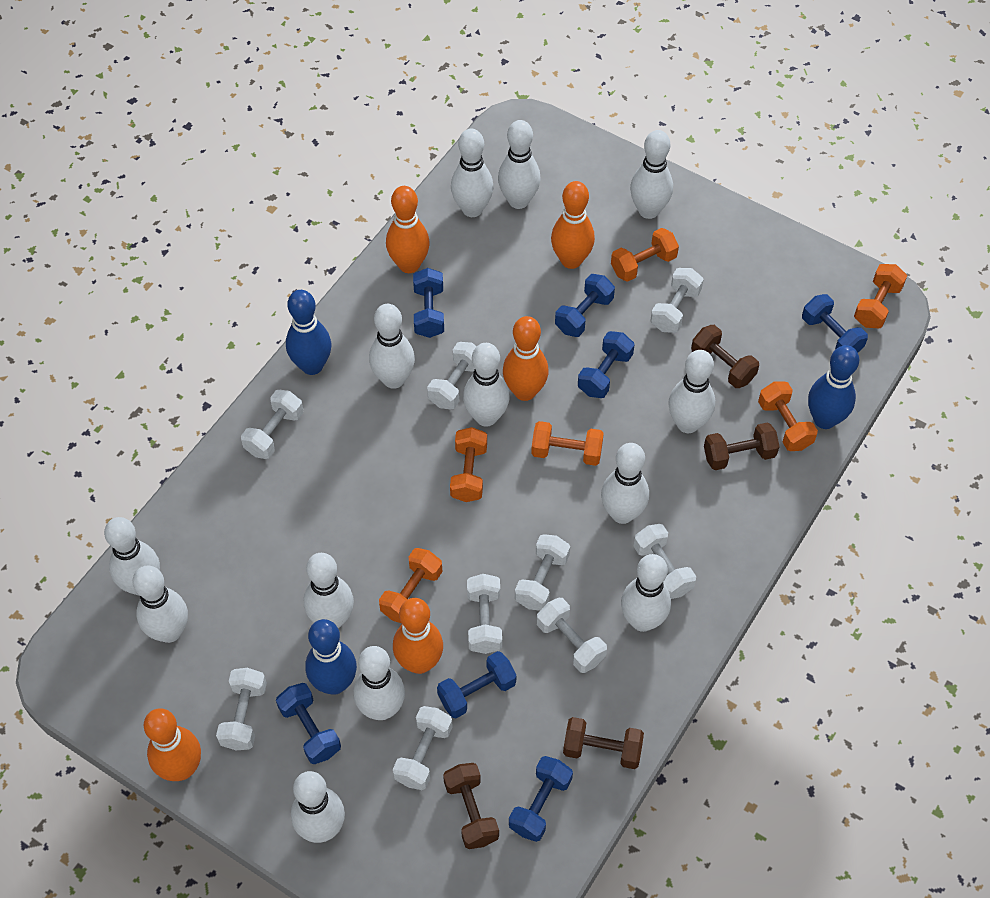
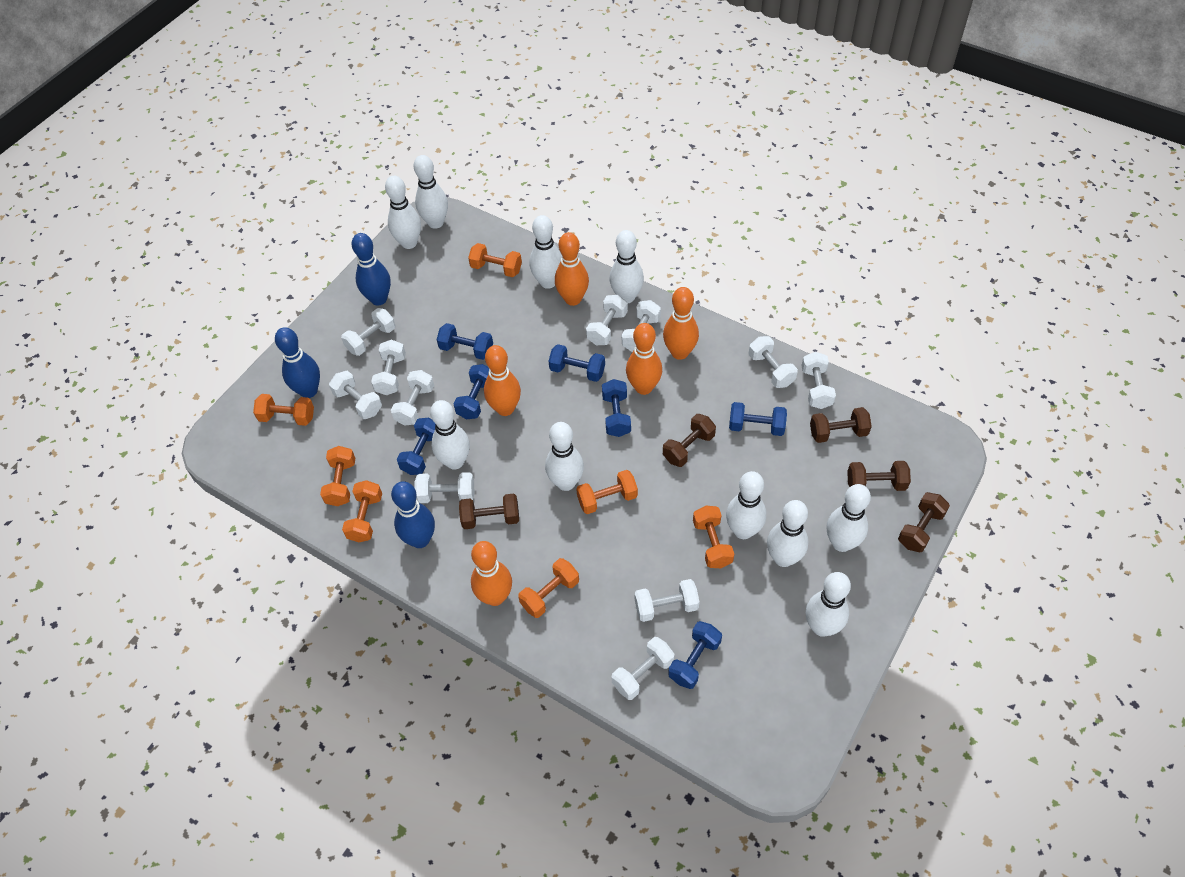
brown dumbbell: [443,763,499,849] [563,717,644,769] [691,325,759,388] [704,422,780,470] = 4 -> [459,494,519,529] [663,414,716,467] [810,407,872,443] [847,461,911,491] [898,492,950,552] = 5
orange dumbbell: [379,548,442,623] [450,427,487,502] [531,421,604,466] [611,228,679,282] [758,381,818,451] [854,264,907,328] = 6 -> [253,394,314,426] [320,446,355,507] [342,480,382,542] [468,243,522,277] [518,558,579,618] [576,470,638,514] [693,506,734,568] = 7
white bowling pin: [104,517,160,596] [132,566,188,643] [291,771,345,843] [304,553,354,628] [353,646,405,720] [369,304,415,389] [451,128,493,217] [463,343,510,427] [498,120,541,209] [601,443,649,524] [621,554,671,632] [630,130,673,219] [668,350,715,433] = 13 -> [385,176,421,249] [414,155,448,229] [430,400,470,470] [529,215,562,289] [545,422,584,491] [609,230,644,303] [726,471,766,539] [767,500,808,567] [806,572,851,637] [827,484,871,552] = 10
white dumbbell: [216,668,267,750] [241,390,304,459] [393,706,453,790] [427,342,477,409] [467,574,502,654] [515,534,570,611] [537,598,607,673] [634,524,696,599] [650,268,704,333] = 9 -> [329,371,382,419] [341,308,395,356] [371,340,406,395] [391,370,434,426] [414,472,474,503] [586,295,628,345] [612,637,674,700] [622,300,661,352] [634,579,699,622] [748,336,798,388] [801,352,836,409] = 11

